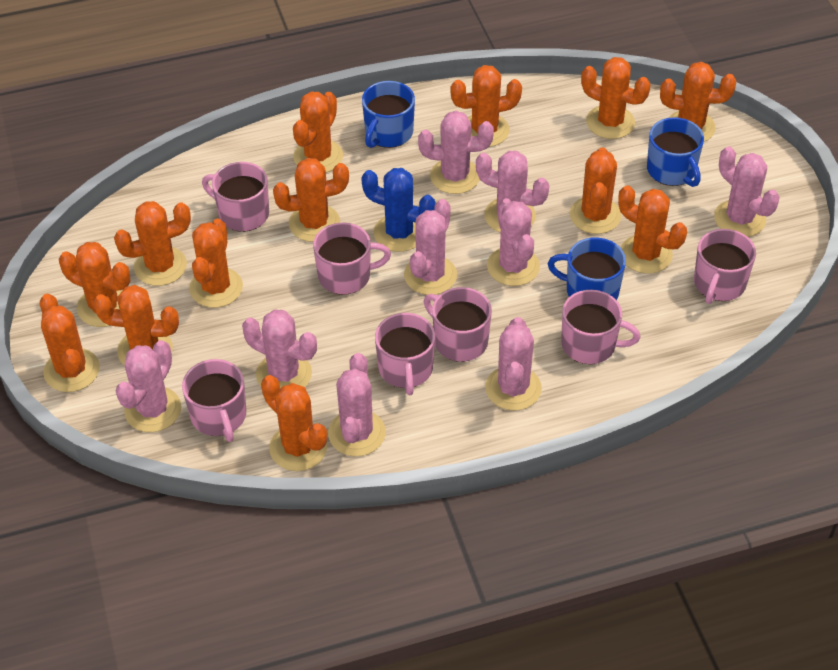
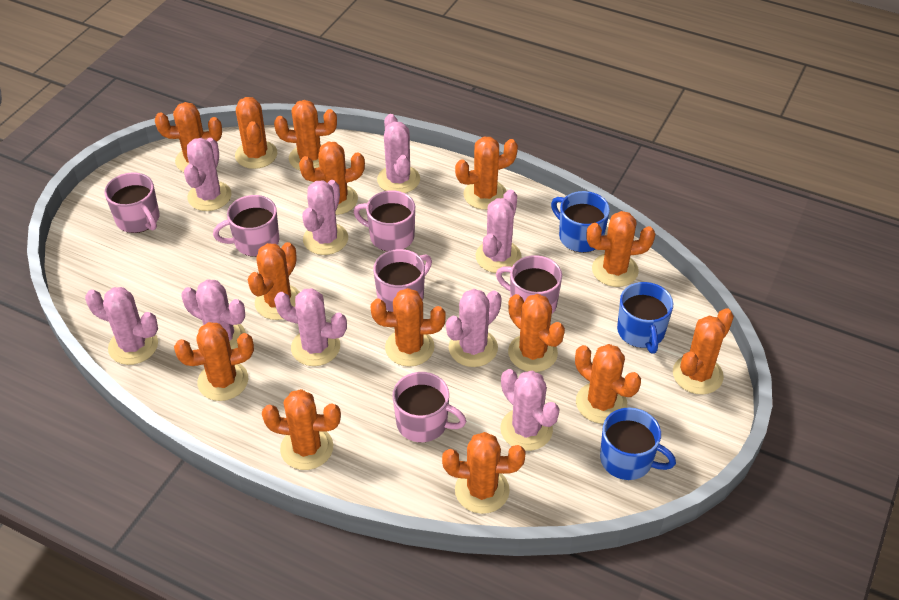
blue cactus: [361,168,436,252] = 1 -> none = 0
orange cactus: [40,294,100,392] [59,242,130,327] [93,285,179,365] [114,201,191,286] [189,219,243,308] [261,375,327,471] [273,158,349,242] [293,91,343,173] [450,65,522,147] [570,148,621,234] [581,57,651,139] [618,185,687,274] [660,62,736,142] = 13 -> [155,102,222,172] [174,322,254,401] [235,97,277,169] [248,242,300,320] [262,389,341,470] [274,100,337,170] [299,142,365,215] [371,288,445,367] [442,432,525,514] [455,137,518,210] [508,294,565,372] [575,344,641,424] [586,211,655,287] [673,308,734,395] = 14
pink mug: [182,359,246,442] [202,162,269,232] [313,223,391,295] [375,313,435,395] [424,287,492,362] [561,290,640,364] [694,229,756,304] = 7 -> [104,172,159,233] [213,195,279,257] [354,190,415,252] [373,249,432,312] [392,372,467,442] [496,255,562,314] = 6

